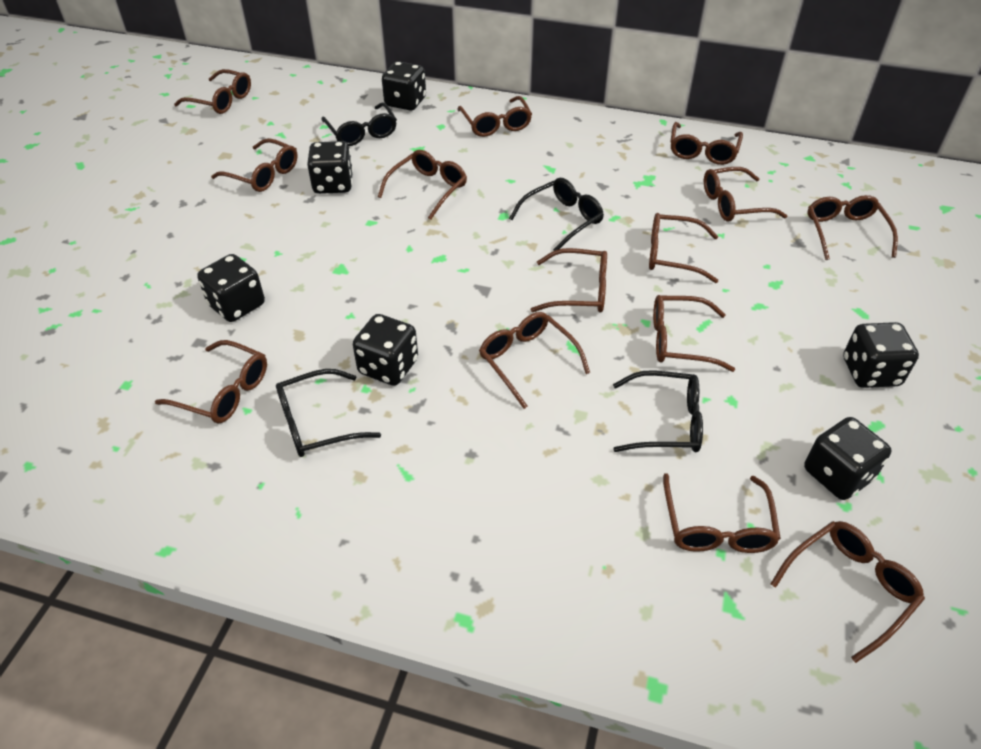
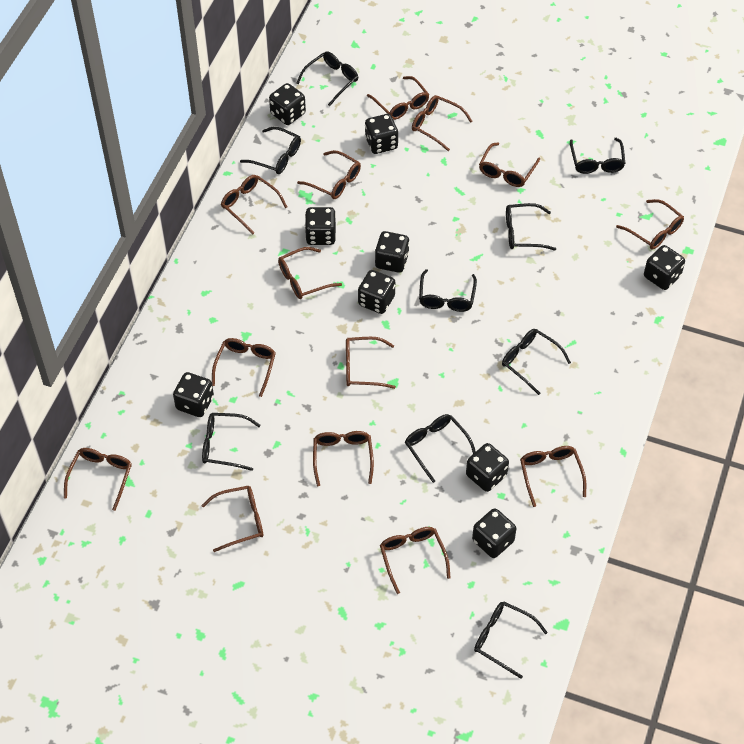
black dice: [197,254,265,322] [307,141,353,194] [353,314,418,386] [382,61,426,111] [804,417,892,500] [843,322,919,388] = 6 -> [173,372,214,417] [269,83,306,125] [305,207,336,245] [358,270,395,314] [365,114,398,154] [375,231,410,273] [466,443,509,492] [472,508,517,558] [644,245,685,290] = 9
black glasses: [276,369,381,457] [321,102,397,146] [509,178,604,251] [613,370,703,452] = 4 -> [202,413,261,471] [240,127,301,174] [296,51,358,106] [405,414,476,483] [419,269,477,312] [474,601,548,679] [502,329,571,395] [506,203,556,251] [570,138,625,174] = 9

